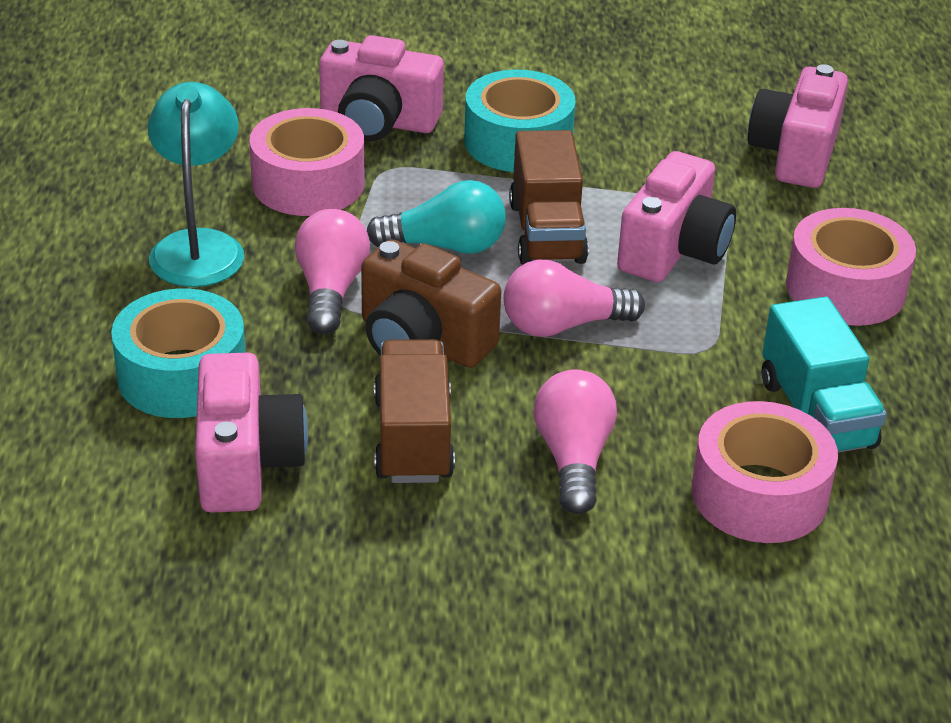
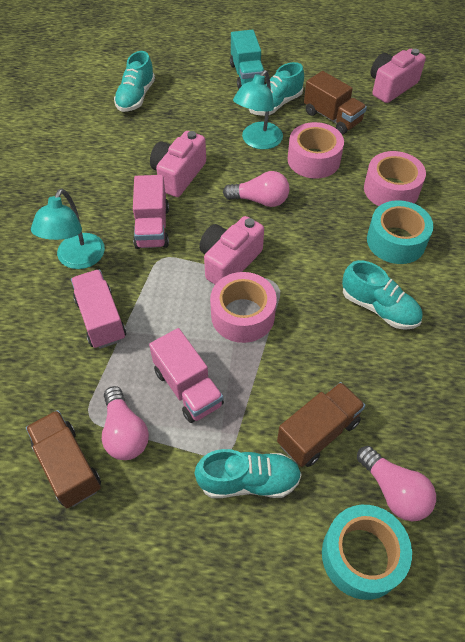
brown camera: [361,239,502,368] = 1 -> none = 0
brown truck: [374,339,455,483] [509,130,589,265] = 2 -> [26,410,101,508] [277,382,366,467] [304,71,367,134] = 3
pink camera: [195,353,308,513] [319,35,444,141] [617,151,736,282] [748,64,848,188] = 4 -> [150,131,206,197] [199,216,264,284] [370,49,426,103] = 3
pink truck: none = 0 -> [71,269,126,349] [133,175,169,249] [149,328,224,423] = 3
turquoise lamp: [148,82,244,287] = 1 -> [31,188,105,269] [233,70,283,150] = 2
turquoise light bulb: [367,180,506,254] = 1 -> none = 0
turquoise shoe: none = 0 -> [114,51,155,112] [195,449,302,498] [249,62,304,116] [342,260,423,330] = 4

